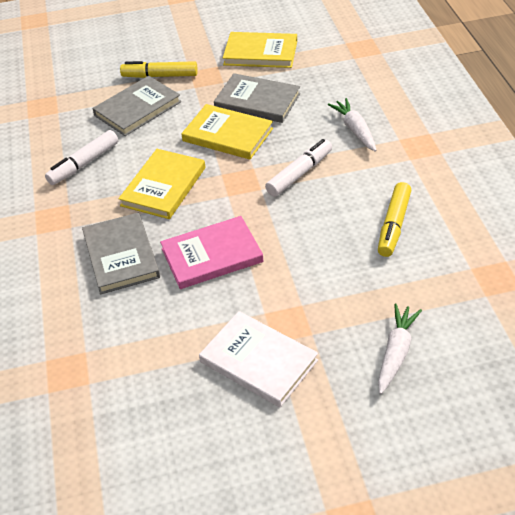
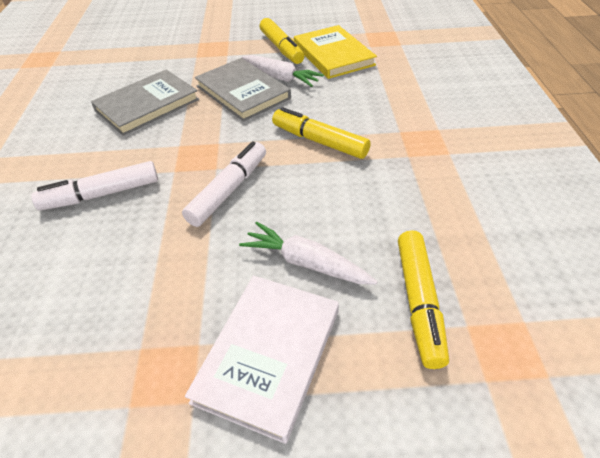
grey book: [82,213,160,294] [92,76,181,136] [214,73,300,123] = 3 -> [91,70,199,136] [195,58,291,122] = 2
pink book: [160,216,263,289] = 1 -> none = 0
yellow book: [118,149,205,219] [181,104,273,160] [223,32,297,68] = 3 -> [294,25,377,79] = 1
yellow marker: [120,61,198,78] [378,182,412,257] = 2 -> [260,18,304,64] [272,107,371,159] [398,230,449,369] = 3

